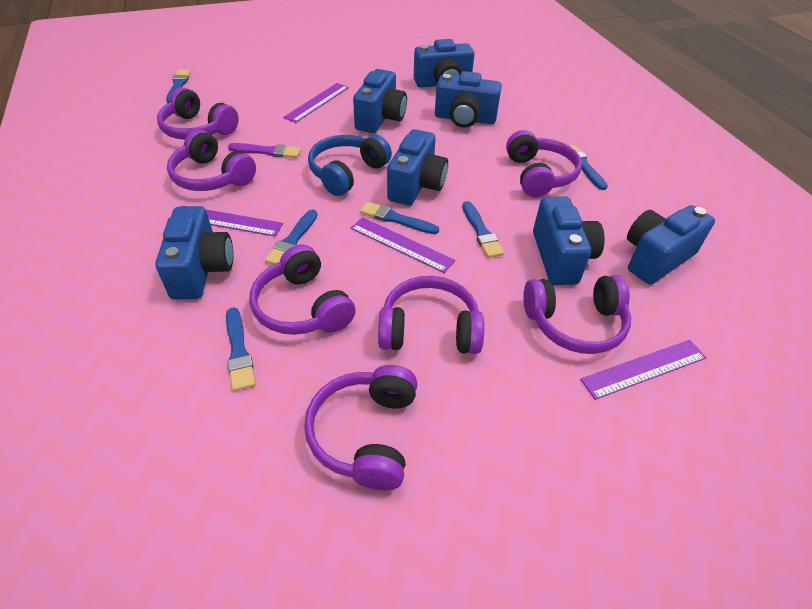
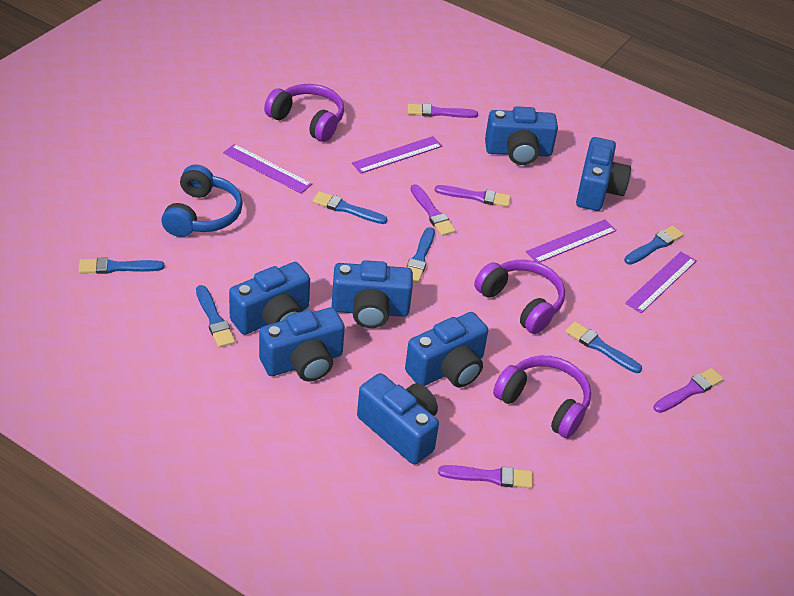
purple brush: [228,143,301,158] = 1 -> [408,104,478,118] [411,184,456,236] [434,185,511,207] [438,465,533,488] [654,368,724,413] = 5
purple headphones: [157,87,239,140] [167,130,256,191] [250,244,356,335] [304,365,418,490] [378,276,484,354] [506,130,582,197] [523,275,631,354] = 7 -> [264,84,344,142] [474,260,565,334] [493,356,591,438] = 3

